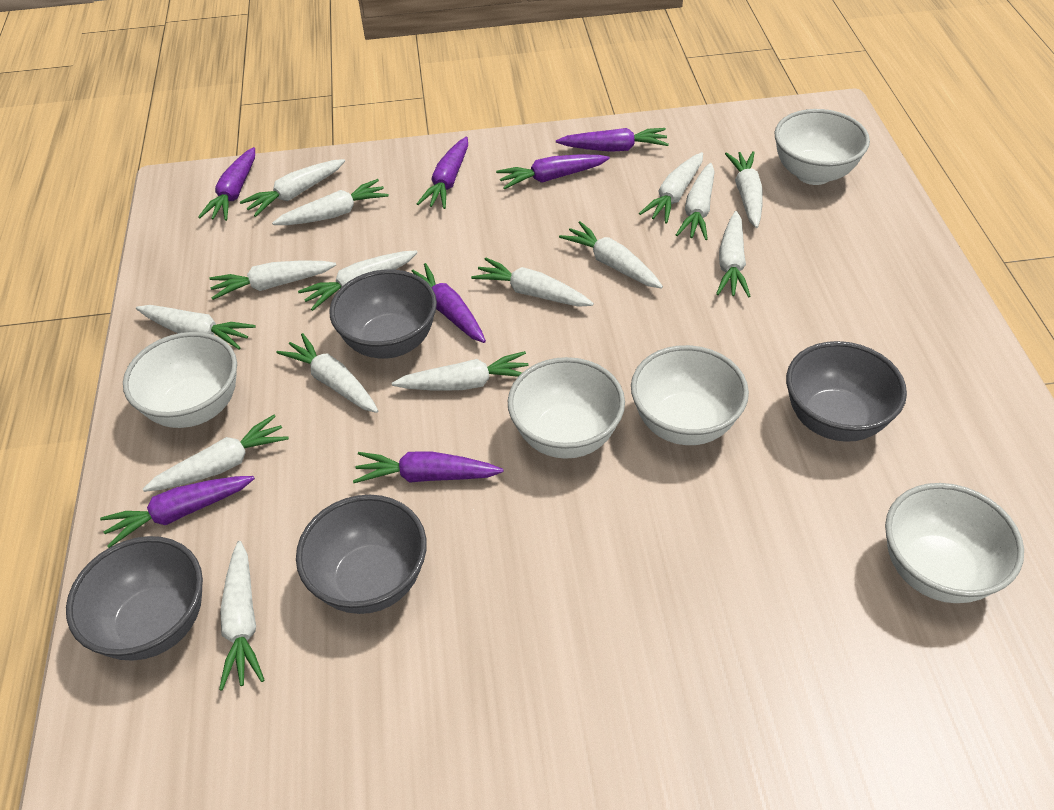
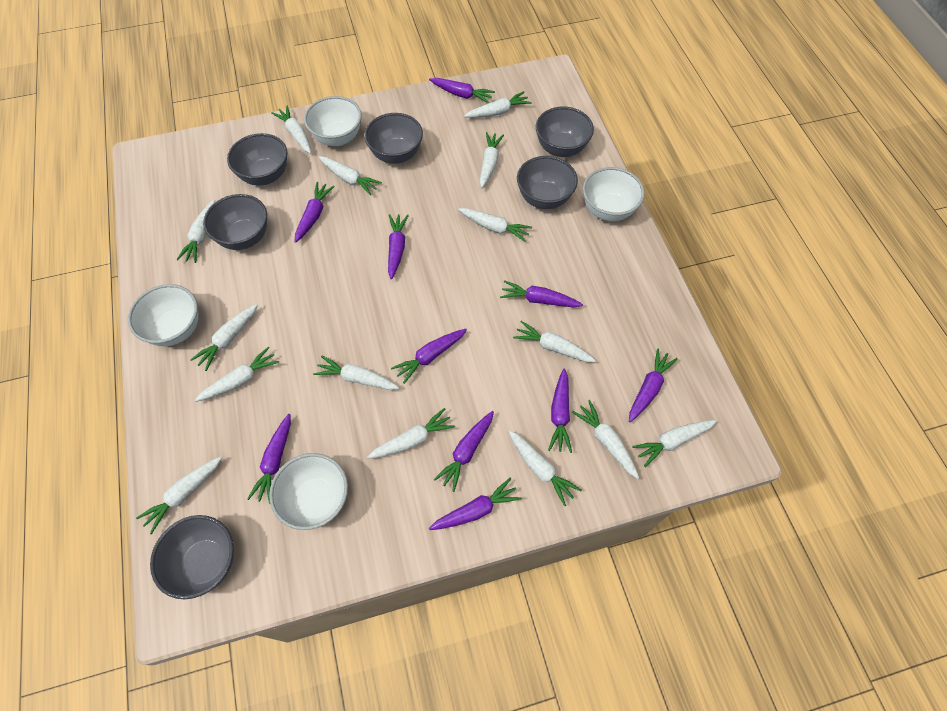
grey bowl: [66,536,203,660] [296,495,427,614] [329,269,437,359] [786,341,907,442] = 4 -> [150,515,234,599] [203,194,267,250] [227,133,287,186] [364,113,423,164] [517,156,578,209] [536,107,594,157] = 6
purple carrot: [100,476,255,548] [198,147,255,221] [353,451,503,483] [412,263,486,343] [417,137,468,209] [496,155,610,190] [556,128,669,152] = 7 -> [247,414,291,504] [294,182,335,243] [388,214,409,279] [391,329,467,384] [429,78,495,103] [429,478,522,530] [434,411,494,492] [500,280,583,307] [548,368,572,453] [629,349,678,422] = 10
white bowl: [123,332,237,428] [508,357,625,459] [631,345,749,445] [775,109,870,185] [885,483,1024,603] = 5 -> [128,284,199,346] [269,453,348,530] [304,96,362,146] [583,167,645,221] = 4

